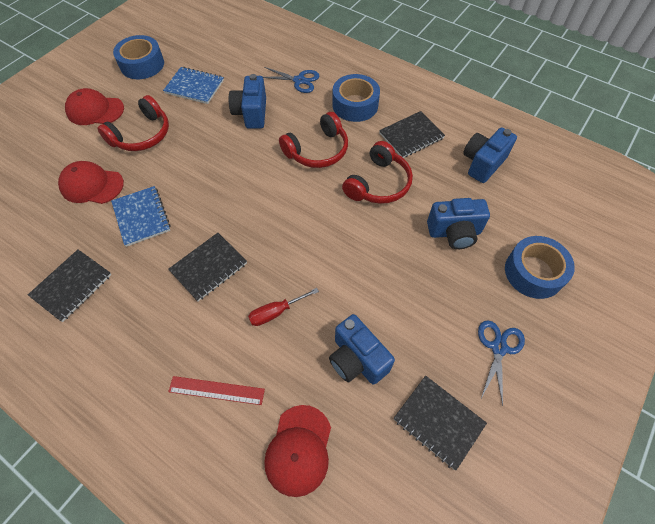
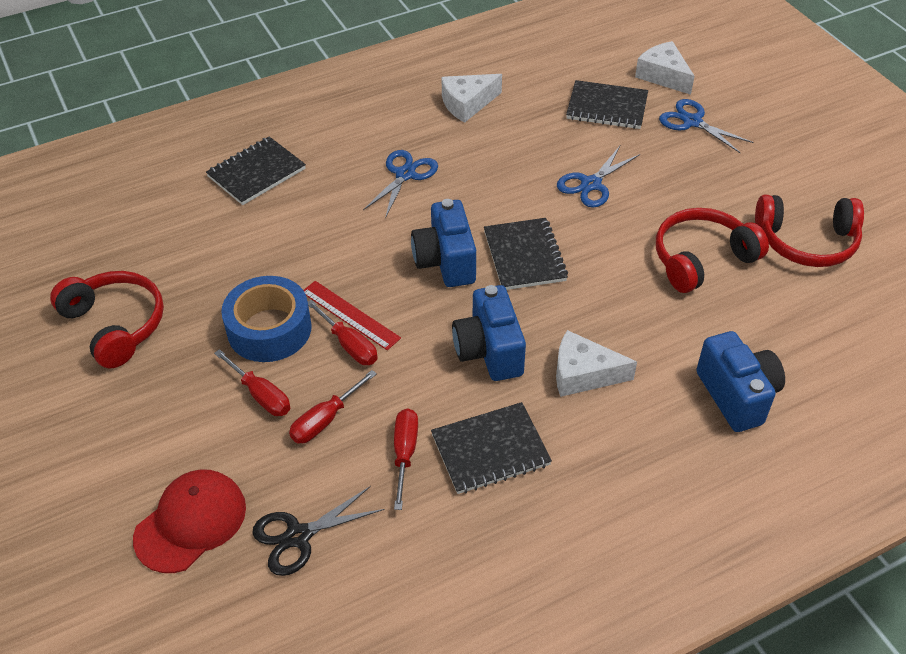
black scissors: none = 0 -> [252,486,385,576] = 1
blue camera: [229,74,266,129] [329,314,395,384] [427,198,490,249] [463,127,517,183] = 4 -> [411,199,476,287] [452,285,526,381] [696,331,785,432] = 3
blue notebook: [111,186,171,247] [163,67,224,104] = 2 -> none = 0
blue scissors: [263,67,319,93] [478,320,525,406] = 2 -> [363,150,438,219] [557,146,640,208] [659,99,753,153] = 3
blue tape: [113,35,164,79] [332,74,380,122] [505,236,575,299] = 3 -> [221,276,312,362] = 1
red cap: [58,161,124,204] [65,88,124,125] [264,405,331,497] = 3 -> [133,469,246,573] = 1
red screwdriver: [248,288,319,326] = 1 -> [214,349,290,416] [289,370,377,444] [308,300,378,365] [394,409,418,510] = 4
white cheese: none = 0 -> [441,74,502,123] [556,330,637,397] [635,41,695,95] = 3

